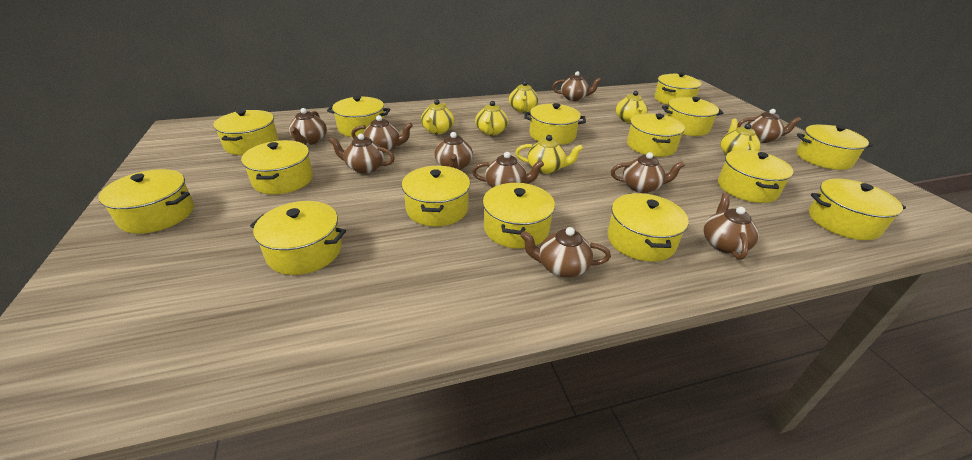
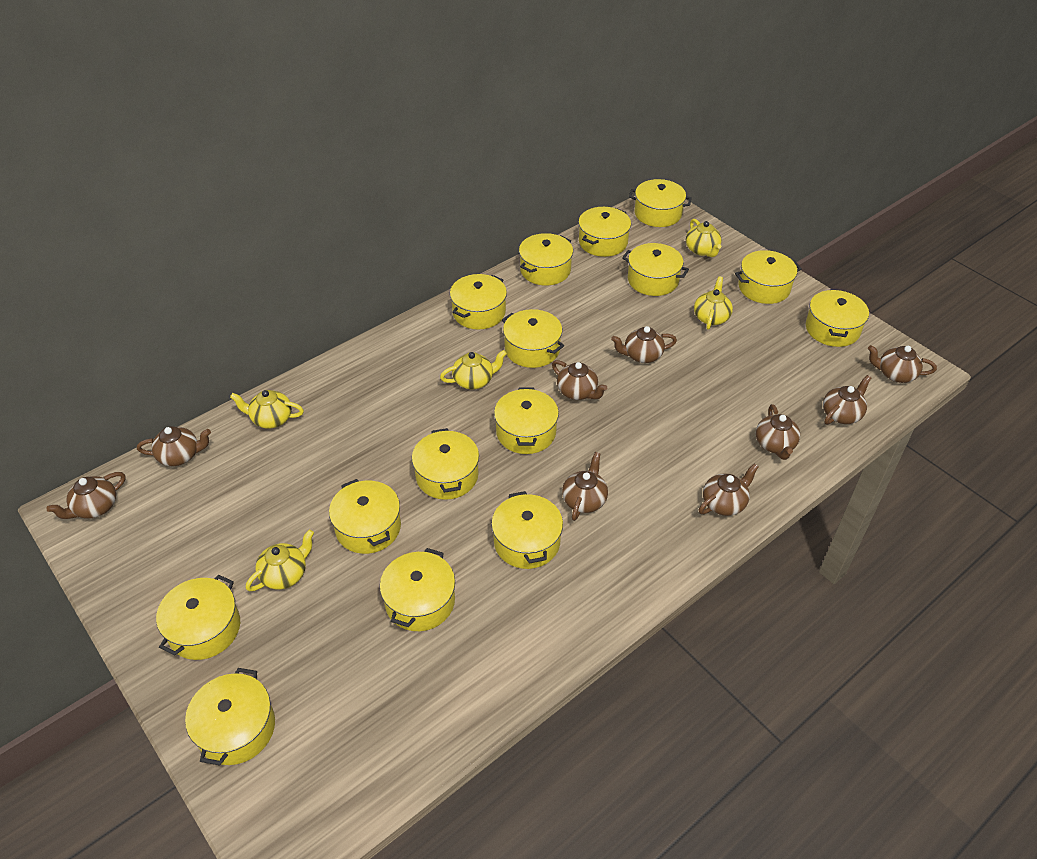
brown teapot: [289,108,327,145] [329,133,395,174] [351,115,413,153] [434,132,473,170] [472,152,544,188] [520,227,611,278] [552,71,601,101] [611,152,685,193] [703,193,759,260] [737,109,801,143] = 10 -> [46,472,125,519] [137,426,211,466] [552,360,607,400] [562,452,608,521] [611,326,677,363] [699,463,758,516] [756,404,800,460] [823,375,871,425] [868,345,937,383] = 9
yellow teapot: [421,99,454,134] [475,101,508,136] [509,81,539,113] [515,135,583,174] [616,91,648,123] [720,118,761,155] = 6 -> [230,390,304,429] [246,530,314,591] [440,350,507,389] [686,219,722,257] [694,276,733,330] = 5

